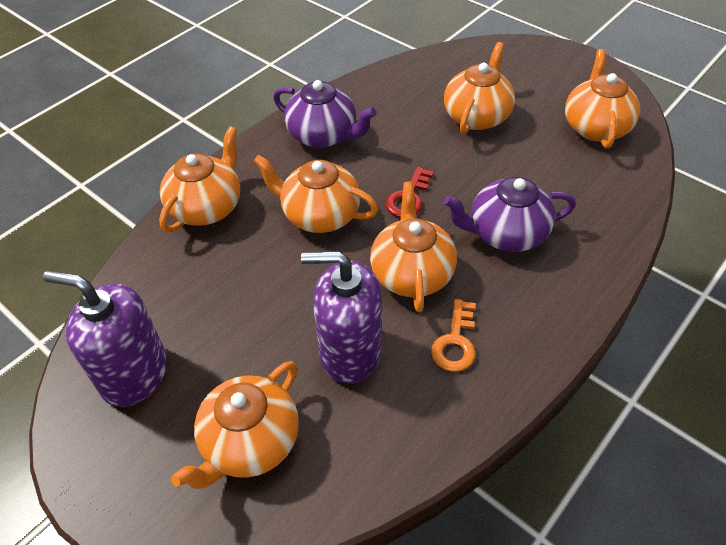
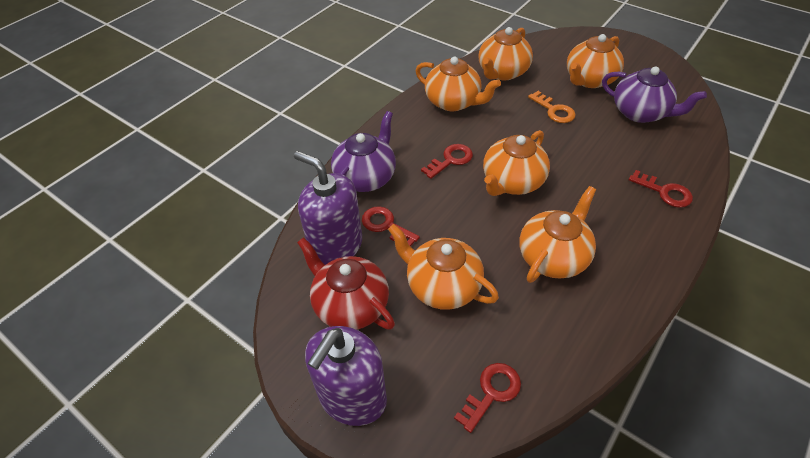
red key: [385,167,434,218] = 1 -> [362,206,420,247] [421,144,473,179] [454,363,521,433] [629,170,693,208] = 4
red teapot: none = 0 -> [297,237,395,330] = 1

